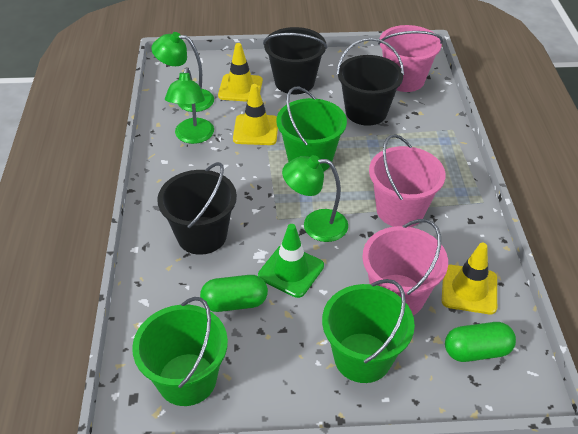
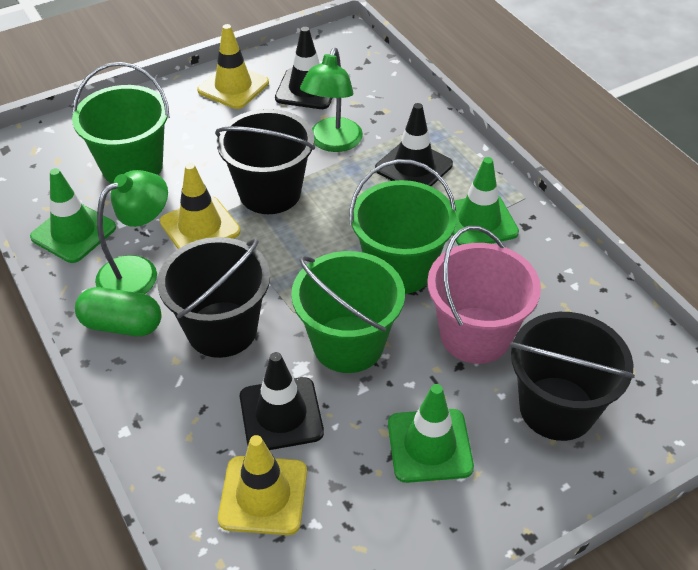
black traffic cone: none = 0 -> [240,352,324,450] [275,27,332,109] [375,103,453,186] = 3
green capsule: [200,275,268,312] [445,322,516,362] = 2 -> [75,287,162,336] = 1
green lamp: [151,32,214,112] [165,67,214,144] [282,155,348,242] = 3 -> [95,170,168,294] [300,48,363,152] = 2
green traffic cone: [258,224,324,298] = 1 -> [30,168,116,263] [388,384,474,483] [453,157,519,245] = 3
pink bucket: [362,219,448,315] [369,134,446,227] [378,25,443,92] = 3 -> [427,226,541,364] = 1

